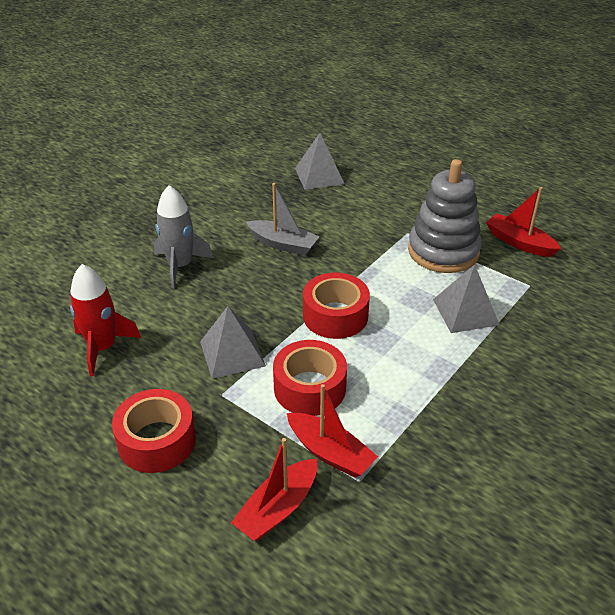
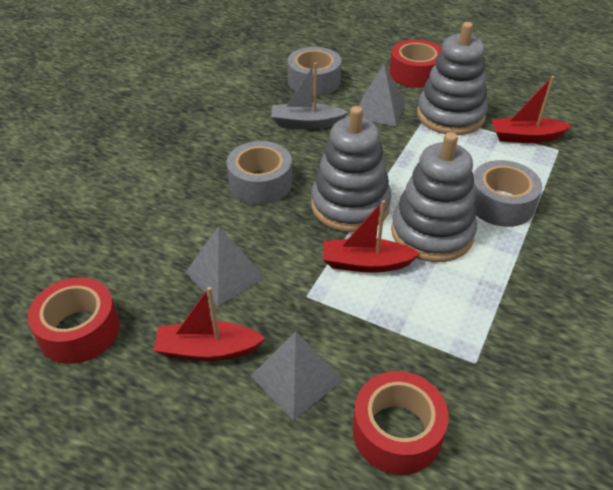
grey rocket: [154,185,213,288] = 1 -> none = 0
grey stacking toy: [408,159,482,273] = 1 -> [311,106,391,232] [391,132,477,262] [417,22,488,135] = 3
grey tape: none = 0 -> [227,141,292,205] [287,47,341,96] [473,160,542,227] = 3
red rocket: [70,264,141,376] = 1 -> none = 0

